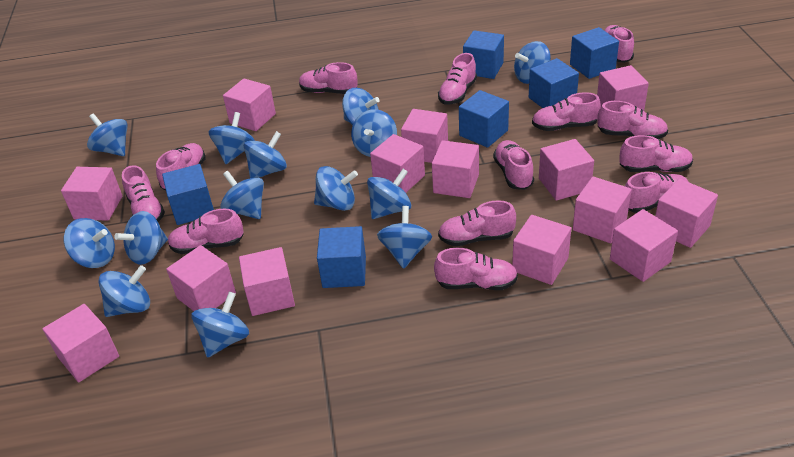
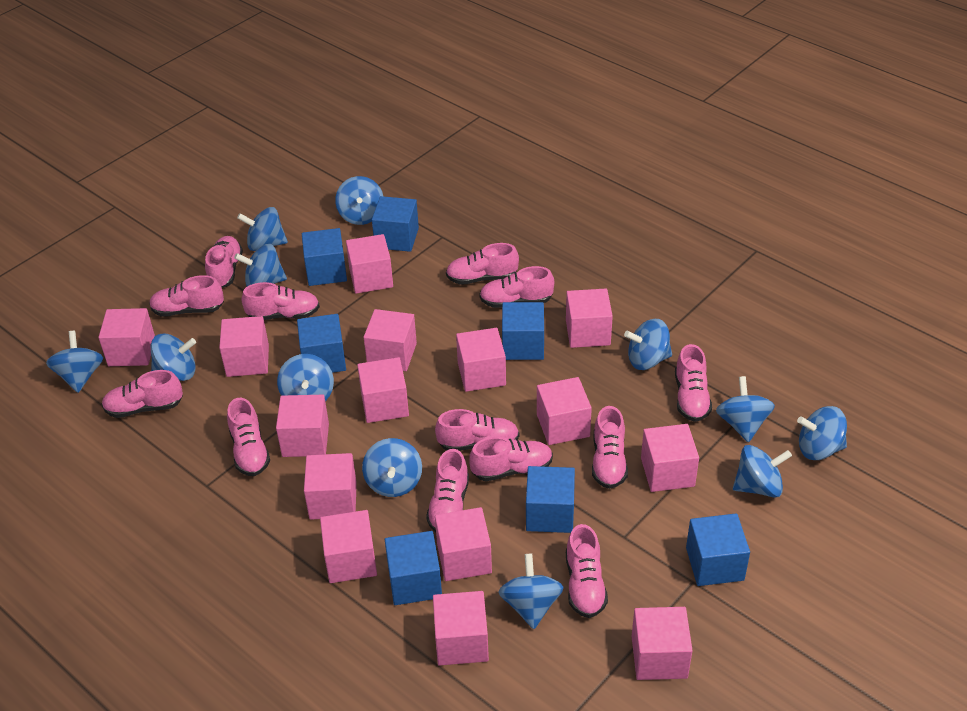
blue cube: [162,164,214,225] [317,226,366,288] [459,90,509,148] [463,30,504,79] [529,58,579,108] [570,27,619,79] = 6 -> [297,314,346,373] [302,228,347,286] [372,196,419,252] [385,531,442,605] [502,302,544,360] [526,466,575,533] [686,513,750,586] = 7
blue spinning top: [64,218,115,268] [87,113,128,156] [99,265,150,317] [114,211,168,265] [191,292,249,358] [208,112,255,164] [220,171,264,219] [244,131,287,178] [314,166,358,211] [342,88,380,125] [351,109,397,157] [367,169,411,219] [377,206,432,269] [514,41,551,84] = 14 -> [46,331,103,393] [151,334,196,381] [234,244,287,286] [237,207,288,251] [277,354,334,401] [335,176,383,225] [362,438,422,497] [499,554,564,629] [624,319,672,370] [716,376,775,442] [733,445,792,498] [797,406,847,460] = 12
pink cube: [43,304,119,382] [61,167,122,221] [166,245,236,311] [223,78,276,131] [239,247,295,316] [370,134,425,193] [401,109,448,163] [432,140,479,198] [512,215,571,285] [539,139,594,201] [573,176,632,243] [597,65,649,111] [610,209,678,282] [655,179,718,248] = 14 -> [98,308,155,366] [219,316,269,377] [276,395,329,457] [304,453,357,520] [320,510,377,583] [346,234,393,294] [357,357,409,423] [364,309,417,371] [433,591,489,665] [435,507,492,581] [456,328,506,392] [537,377,592,445] [566,289,613,348] [632,607,693,680] [641,424,699,492] = 15

